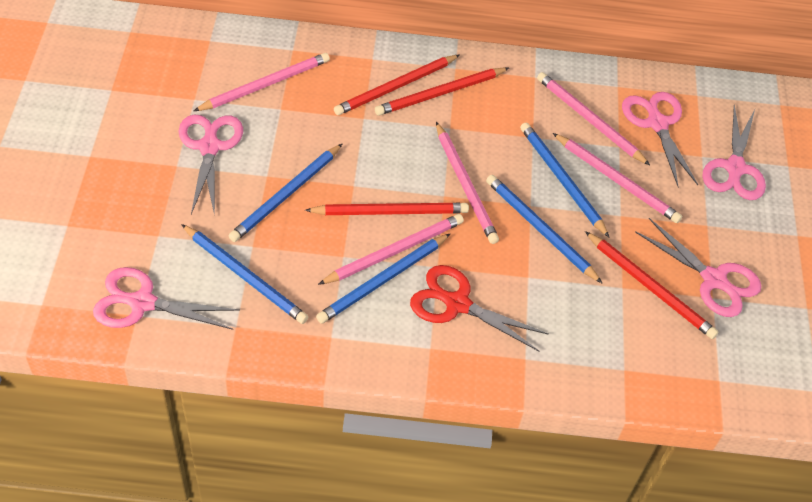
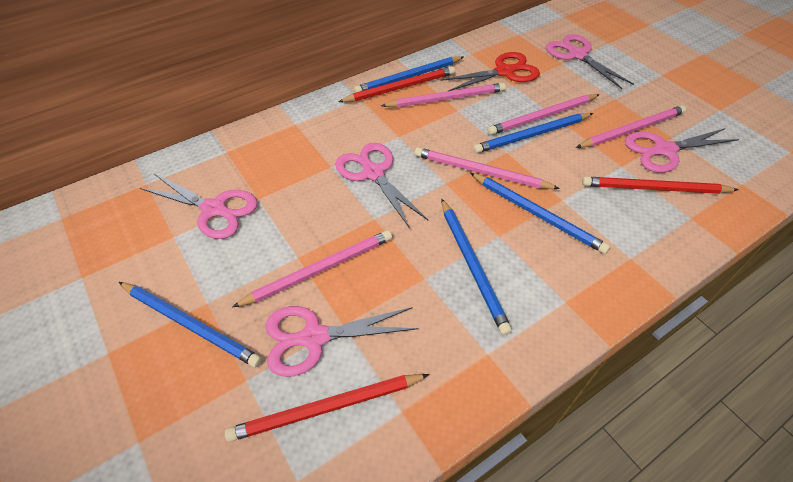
red pencil: [305,203,469,215] [334,55,459,115] [375,67,509,115] [585,231,718,339] = 4 -> [225,374,429,442] [338,66,455,102] [582,177,738,194] = 3

